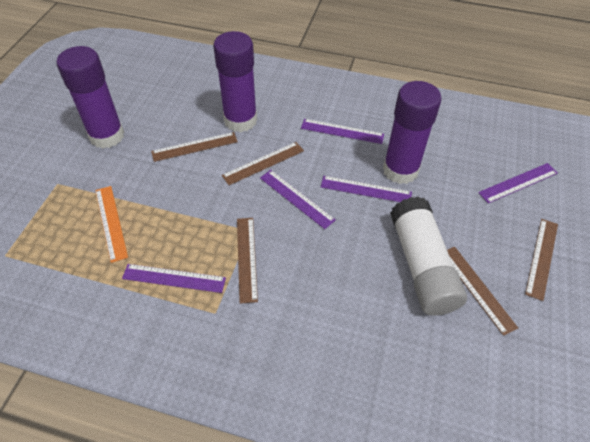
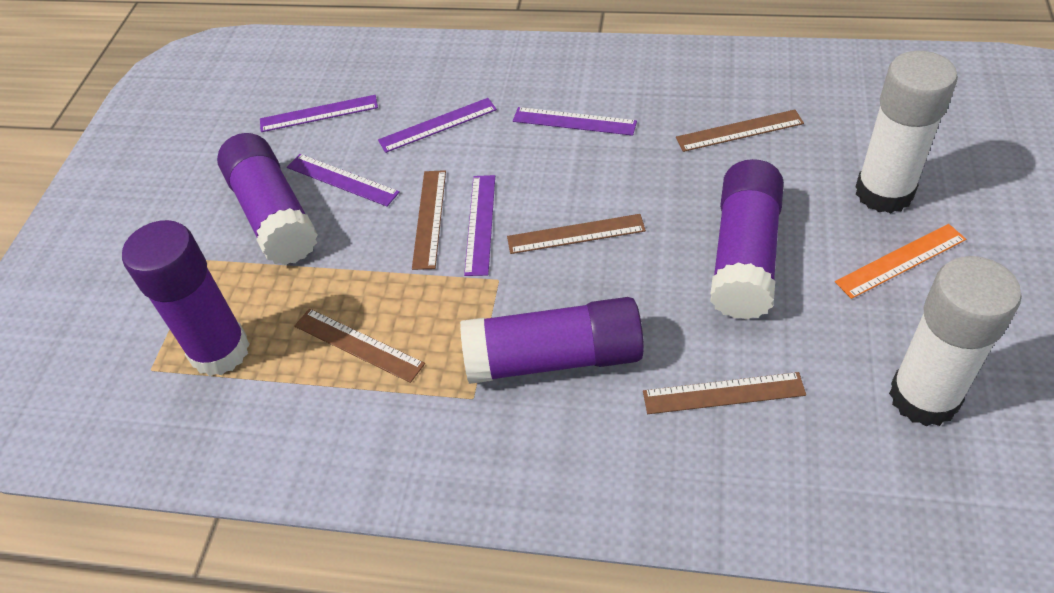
purple glue stick: [57,46,124,149] [213,31,257,132] [383,81,442,184] = 3 -> [122,220,250,376] [217,133,318,265] [460,297,644,384] [710,159,784,320] = 4
white glue stick: [390,197,467,316] = 1 -> [855,51,958,213] [889,256,1022,426] = 2

